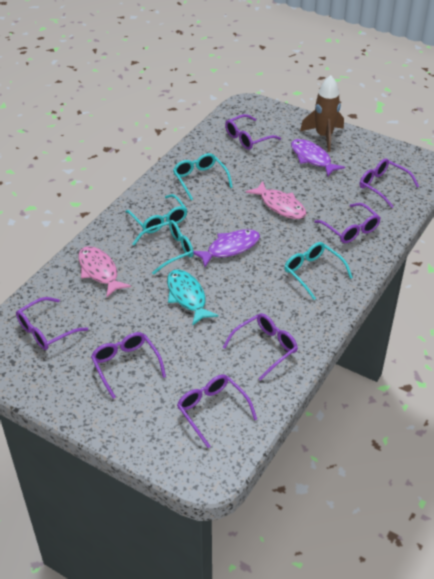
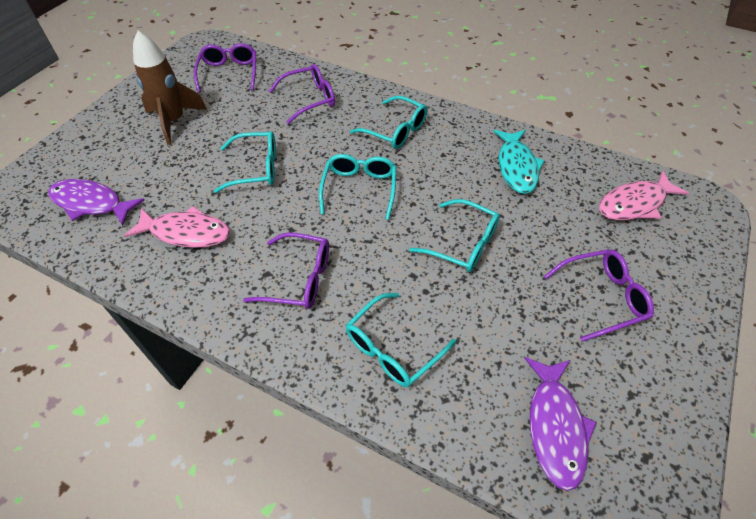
purple glasses: [16,297,88,350] [91,332,166,399] [177,374,257,448] [223,313,298,381] [225,114,281,150] [314,203,381,243] [360,159,419,208] = 7 -> [194,43,256,93] [243,232,329,309] [269,64,335,124] [544,249,654,342] = 4
turquoise glasses: [125,194,187,233] [132,220,194,275] [173,153,233,200] [284,242,353,300] = 4 -> [214,131,276,193] [319,154,396,220] [346,293,456,387] [350,96,428,149] [409,199,500,272] = 5

